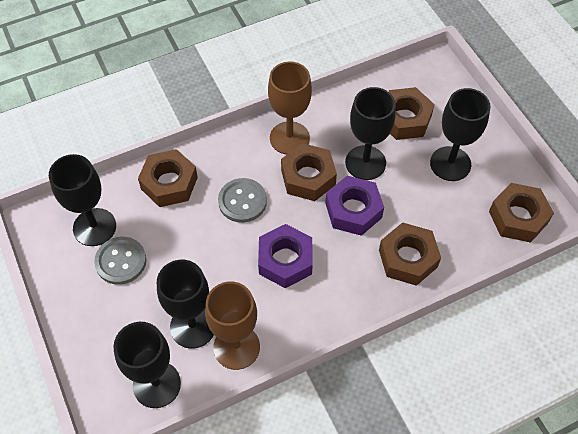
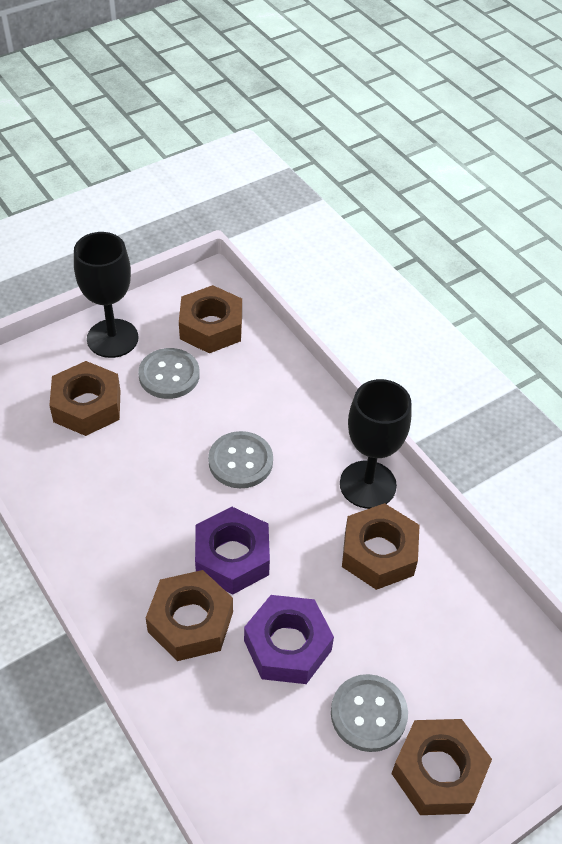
black goblet: [49,154,116,246] [114,322,181,408] [157,260,214,349] [345,87,396,180] [430,88,490,181] = 5 -> [74,232,138,358] [340,379,412,509] = 2
brown goblet: [205,282,260,370] [268,62,312,155] = 2 -> none = 0
grey button: [94,237,147,285] [218,178,267,223] = 2 -> [138,348,200,399] [208,431,273,488] [331,674,408,752] = 3

